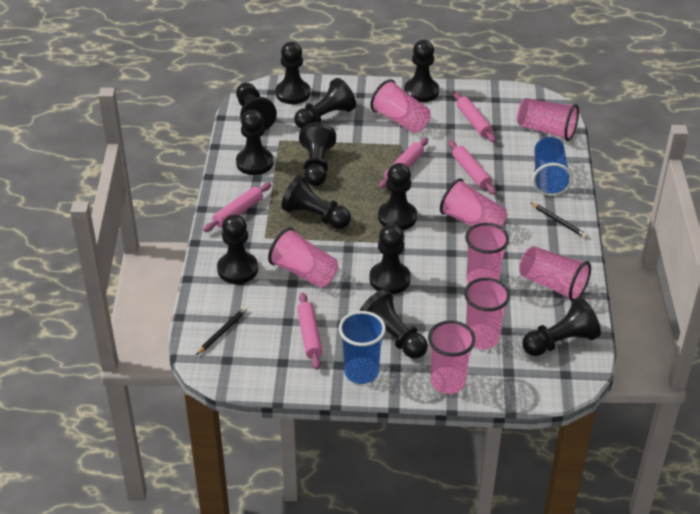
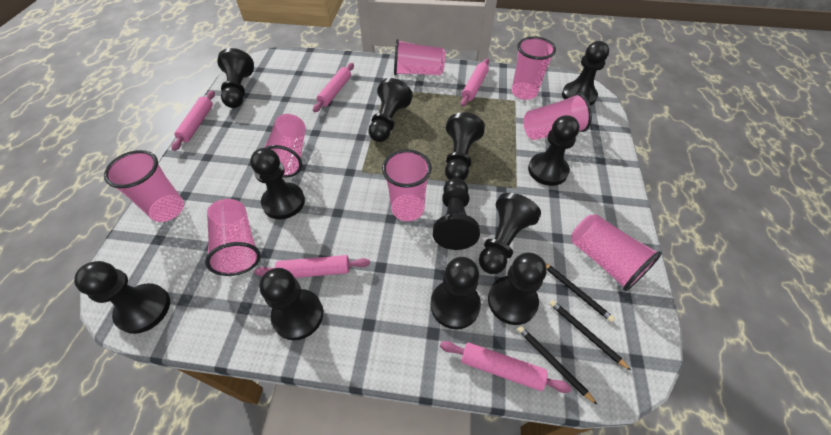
black pencil: [196,307,247,355] [530,202,587,238] = 2 -> [517,326,598,405] [546,263,615,322] [549,300,631,371] = 3
blue cup: [339,311,386,384] [532,137,573,196] = 2 -> none = 0

